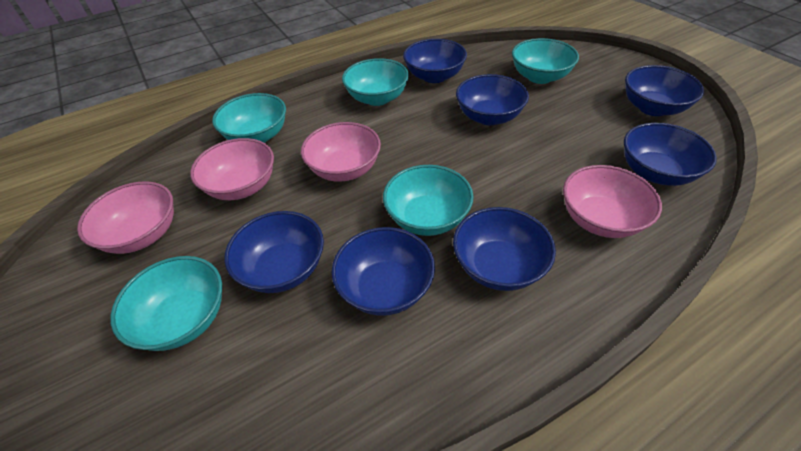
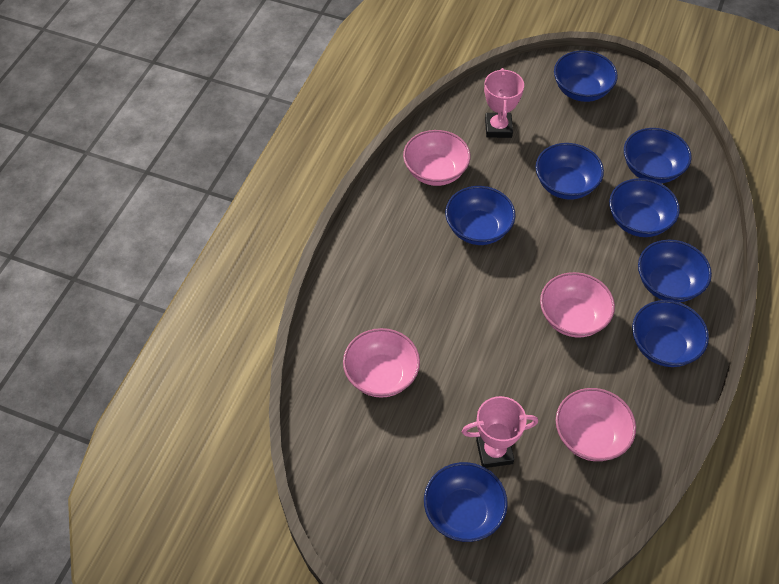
blue bowl: [224,211,324,293] [331,227,435,316] [403,39,467,83] [453,207,556,291] [456,74,529,125] [624,123,717,186] [625,65,704,116] = 7 -> [424,462,508,542] [445,186,516,245] [536,143,604,200] [554,51,618,102] [609,178,680,237] [624,128,692,183] [632,300,709,367] [638,240,712,302] = 8
pink trophy: none = 0 -> [461,396,538,468] [484,68,524,138] = 2
turquoise bowl: [110,256,222,351] [212,93,286,143] [342,58,409,106] [383,165,474,236] [512,38,579,84] = 5 -> none = 0

